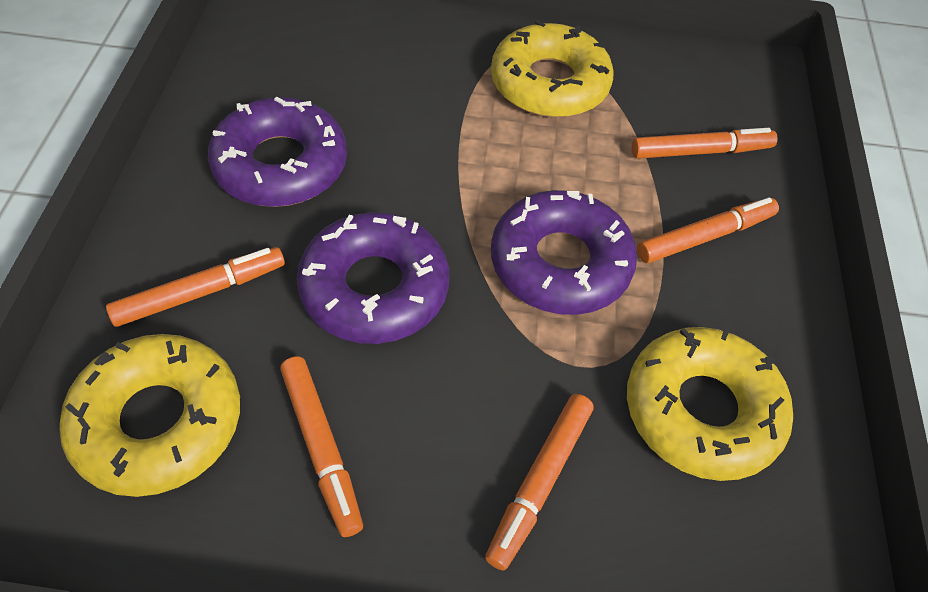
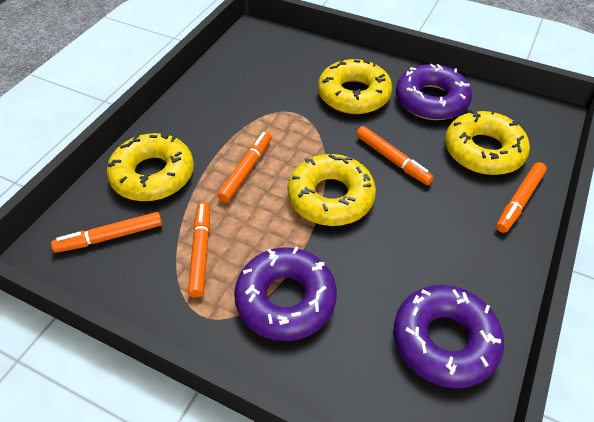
yellow donut: [59,334,240,497] [491,20,613,117] [627,327,793,481] = 3 -> [107,133,194,201] [287,154,376,226] [318,59,392,114] [445,110,530,175] = 4

